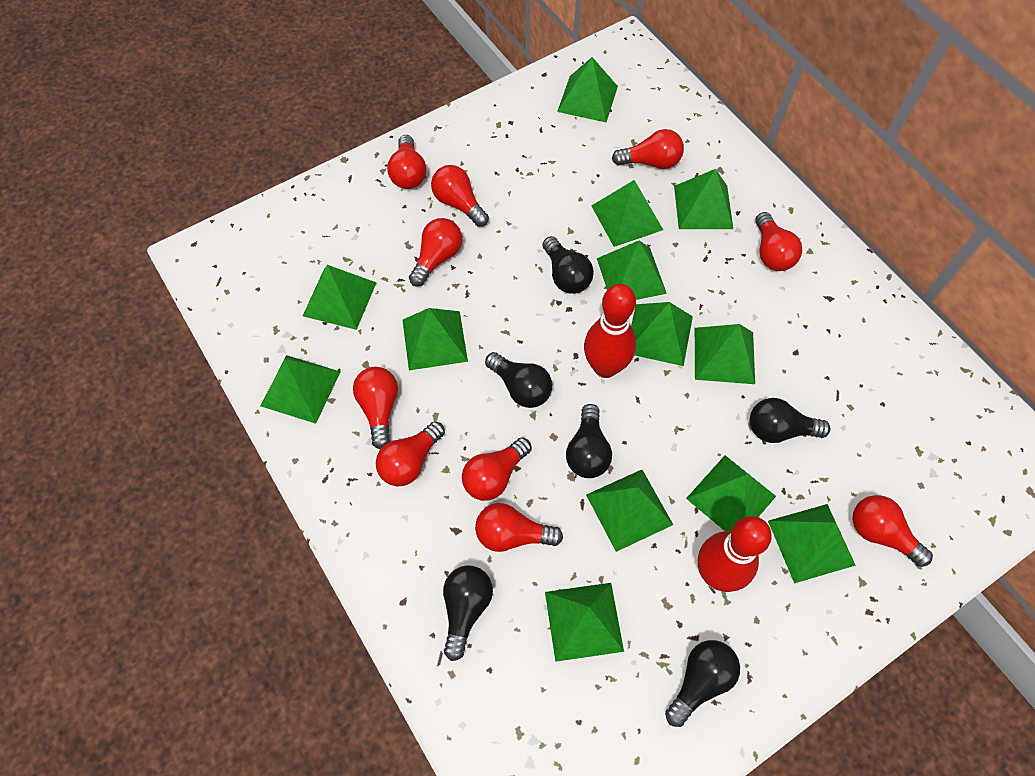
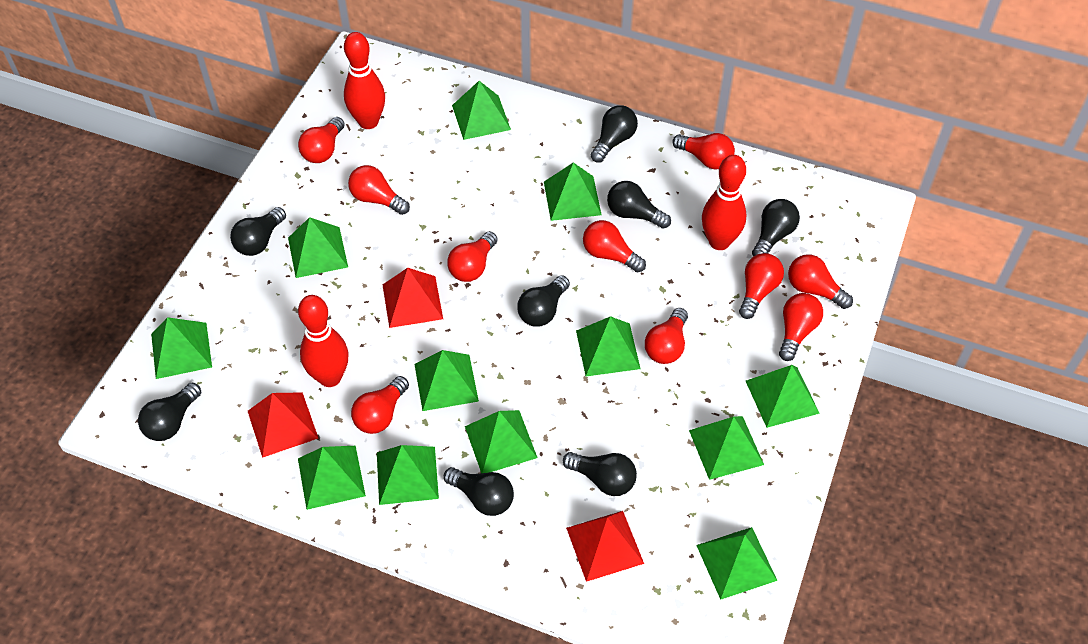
black light bulb: [443,565,493,661] [485,352,552,408] [542,236,594,294] [566,404,612,478] [665,640,740,727] [750,398,830,443] = 6 -> [138,383,201,441] [230,207,286,256] [444,467,514,516] [517,275,570,327] [563,452,637,496] [590,105,638,163] [607,181,671,229] [752,199,800,256] = 8
green pyramid: [261,355,340,424] [303,265,377,330] [403,308,468,370] [545,583,624,662] [557,57,618,122] [586,470,673,552] [592,180,663,247] [597,240,667,300] [631,302,693,366] [674,169,733,229] [686,455,776,531] [695,324,755,384] [768,504,856,583] = 13 -> [151,317,212,379] [288,217,348,278] [298,446,366,510] [377,445,439,505] [414,350,479,411] [452,81,511,140] [465,410,538,473] [544,162,602,221] [576,316,640,376] [689,416,764,480] [696,527,777,600] [746,365,820,428] = 12
red bowling pin: [584,284,636,378] [698,516,772,592] = 2 -> [298,295,348,387] [344,32,385,129] [702,155,746,250] = 3
red pyramid: none = 0 -> [248,392,318,458] [383,268,443,328] [566,511,644,582] = 3

